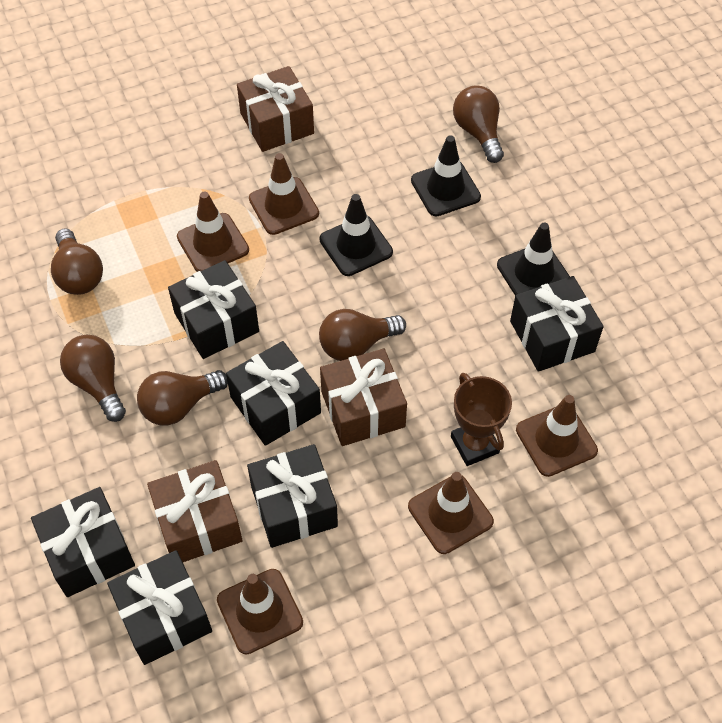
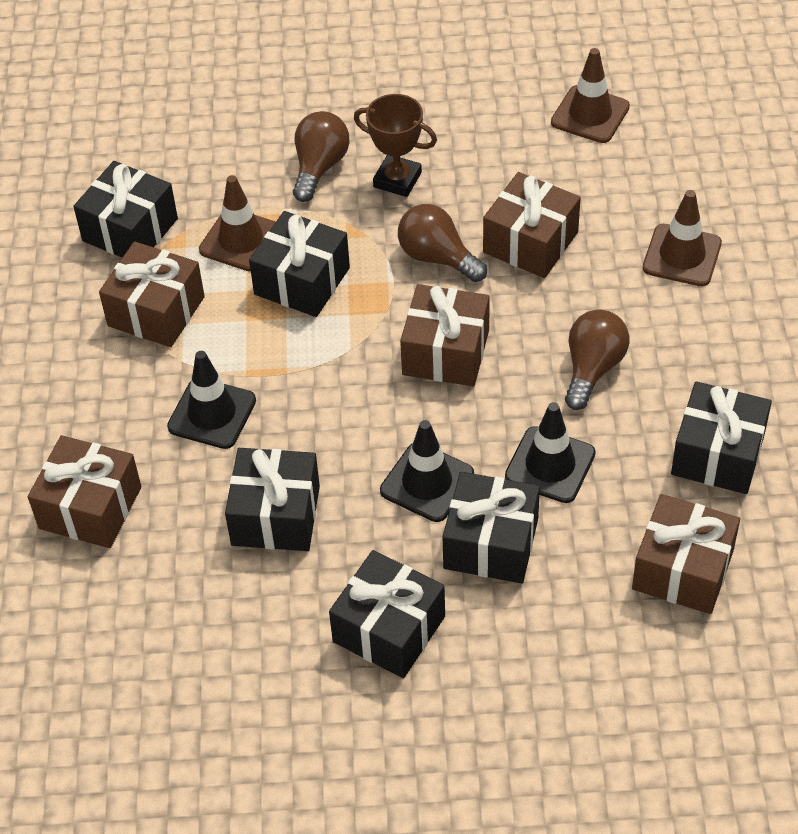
brown gift: [147,460,242,562] [237,66,314,152] [320,349,407,446] = 3 -> [28,435,141,548] [99,241,205,347] [400,284,490,386] [483,172,581,278] [632,494,740,614] = 5
brown light bulb: [51,228,103,295] [60,335,126,422] [137,370,228,426] [319,309,406,361] [453,85,504,163] = 5 -> [293,111,349,202] [398,204,487,282] [565,309,629,410] = 3
brown traffic cone: [177,191,249,272] [217,569,303,654] [249,153,319,235] [408,472,494,554] [516,395,598,477] = 5 -> [199,175,276,272] [551,48,630,143] [643,190,722,286] = 3

